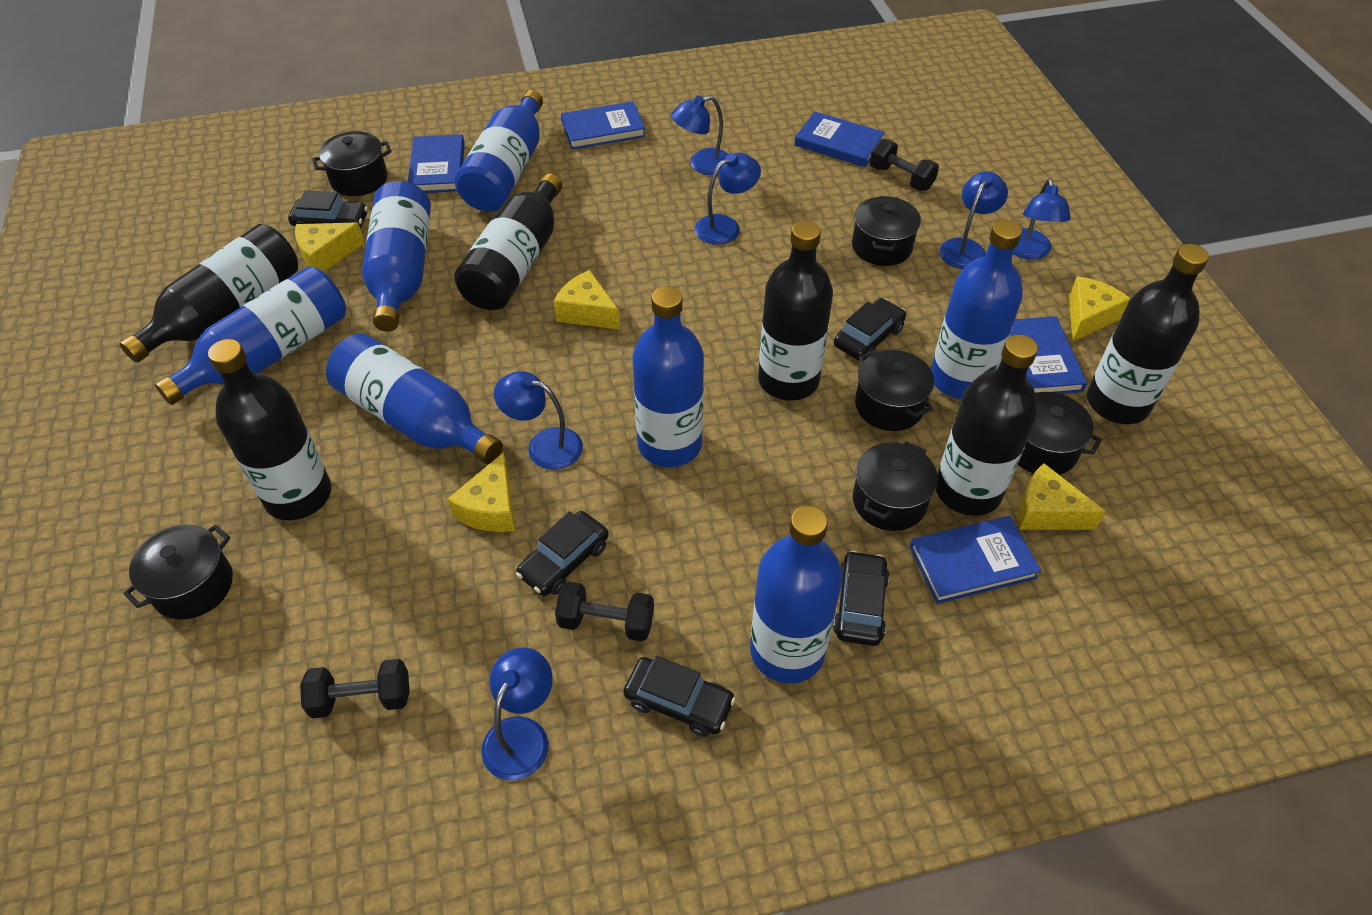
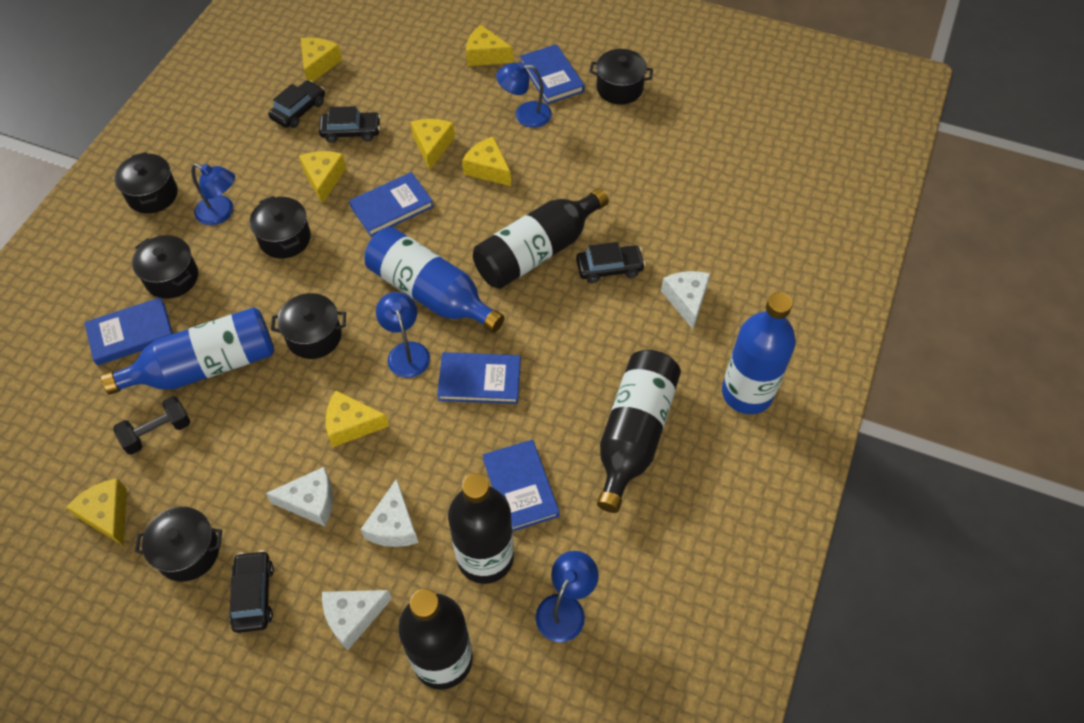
black bottle: [119,224,298,363] [208,339,331,520] [454,173,562,310] [758,221,833,401] [936,335,1038,516] [1087,244,1209,424] = 6 -> [398,589,473,690] [448,473,514,584] [473,188,609,289] [597,350,681,513] = 4
black car: [288,190,368,228] [516,511,609,596] [623,656,736,737] [833,550,890,646] [834,298,906,360] = 5 -> [229,550,274,633] [268,80,325,128] [319,106,381,143] [576,242,645,283] = 4
black dumbbell: [300,659,410,719] [555,581,654,641] [870,139,939,191] = 3 -> [113,396,190,455] = 1
blue bottle: [155,266,346,405] [326,333,503,464] [362,181,431,332] [455,90,543,212] [632,286,704,467] [750,505,843,684] [931,220,1023,399] = 7 -> [101,307,274,395] [365,227,504,333] [722,292,796,414] = 3
blue lamp: [481,647,553,781] [494,371,583,470] [671,95,728,175] [695,153,761,245] [939,171,1008,269] [1013,178,1071,260] = 6 -> [191,163,235,225] [376,292,430,378] [496,62,552,128] [536,551,599,642] = 4
white cheese: none = 0 -> [266,467,333,526] [322,590,392,650] [361,479,418,547] [661,271,710,329] = 4
yellow cheese: [295,222,365,272] [448,452,515,532] [554,270,620,330] [1018,463,1106,530] [1069,276,1131,341] = 5 -> [66,478,127,546] [299,151,347,204] [301,37,342,82] [326,391,389,447] [411,119,455,170] [462,136,511,186] [466,25,514,66] = 7

